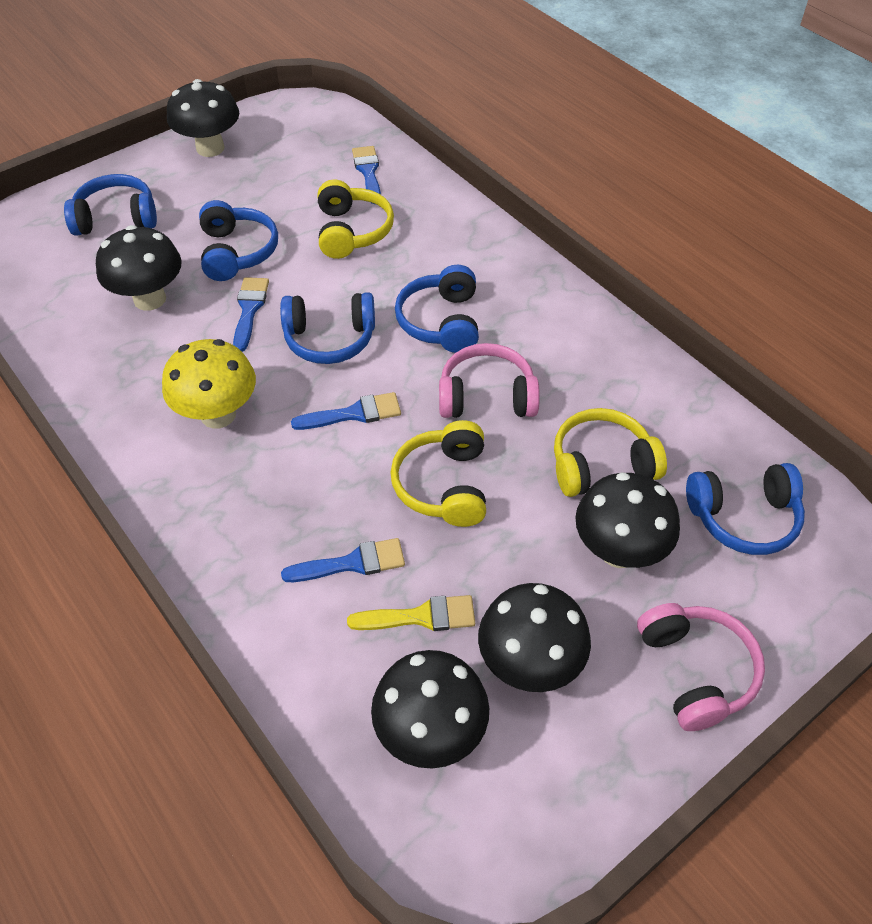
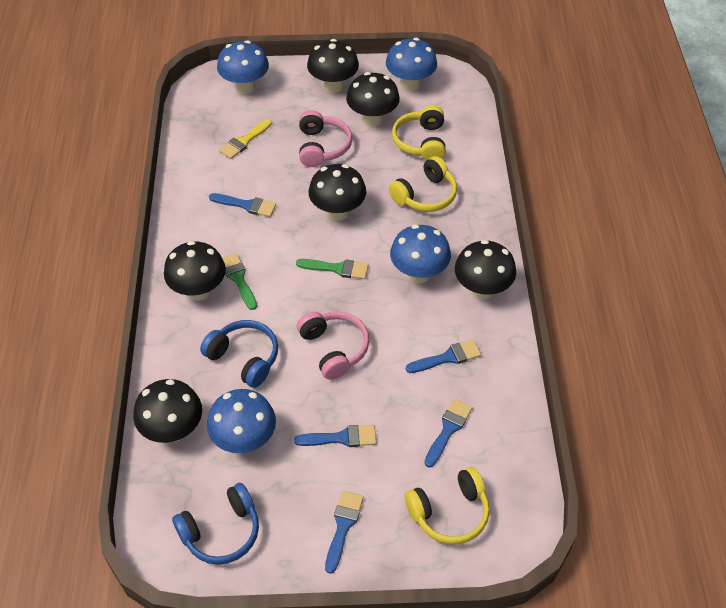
black mushroom: [96,225,182,311] [167,79,239,157] [371,650,489,768] [478,583,591,692] [575,472,680,568] = 5 -> [134,379,202,443] [164,241,226,301] [307,39,359,93] [308,164,366,221] [346,72,400,126] [455,240,516,300] = 6
blue brush: [233,277,269,352] [281,538,405,582] [291,392,401,430] [352,146,381,204] = 4 -> [209,193,276,217] [294,425,377,447] [325,491,364,574] [406,339,481,373] [424,399,473,468] = 5
blue headphones: [64,174,157,236] [199,200,278,281] [280,292,375,364] [395,265,479,353] [686,463,805,555] = 5 -> [172,483,259,565] [200,320,278,388] = 2
blue mushroom: none = 0 -> [207,389,276,453] [217,40,269,94] [386,38,437,91] [390,224,451,283] = 4
green brush: none = 0 -> [222,253,257,310] [296,259,368,279] = 2
yellow mushroom: [162,339,256,429] = 1 -> none = 0

